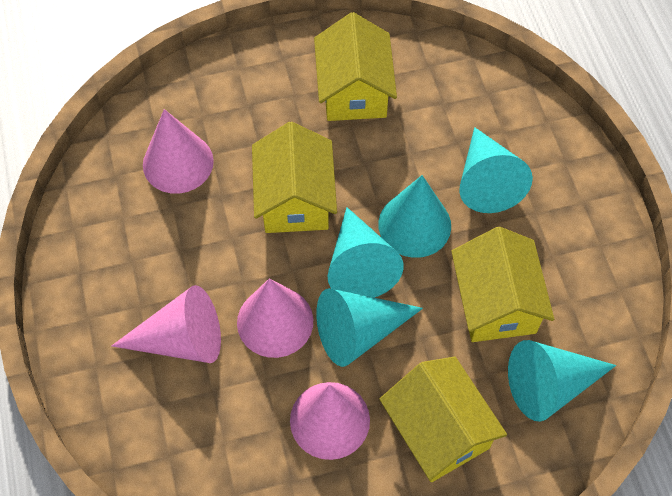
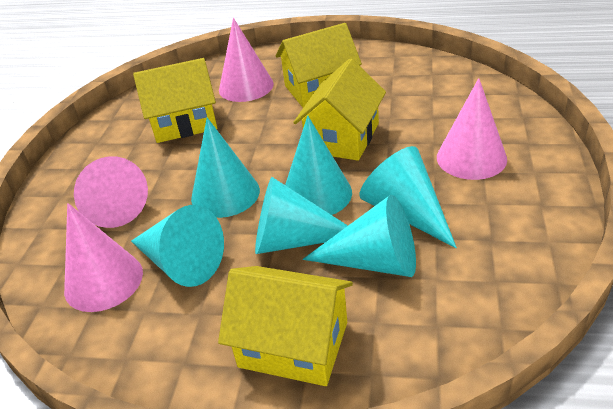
turquoise cone: [316,288,423,367] [328,207,404,298] [378,175,451,258] [459,127,533,213] [508,340,616,421] = 5 -> [131,205,224,287] [191,118,260,218] [255,177,348,254] [285,116,352,215] [303,195,416,277] [359,146,457,248] = 6

